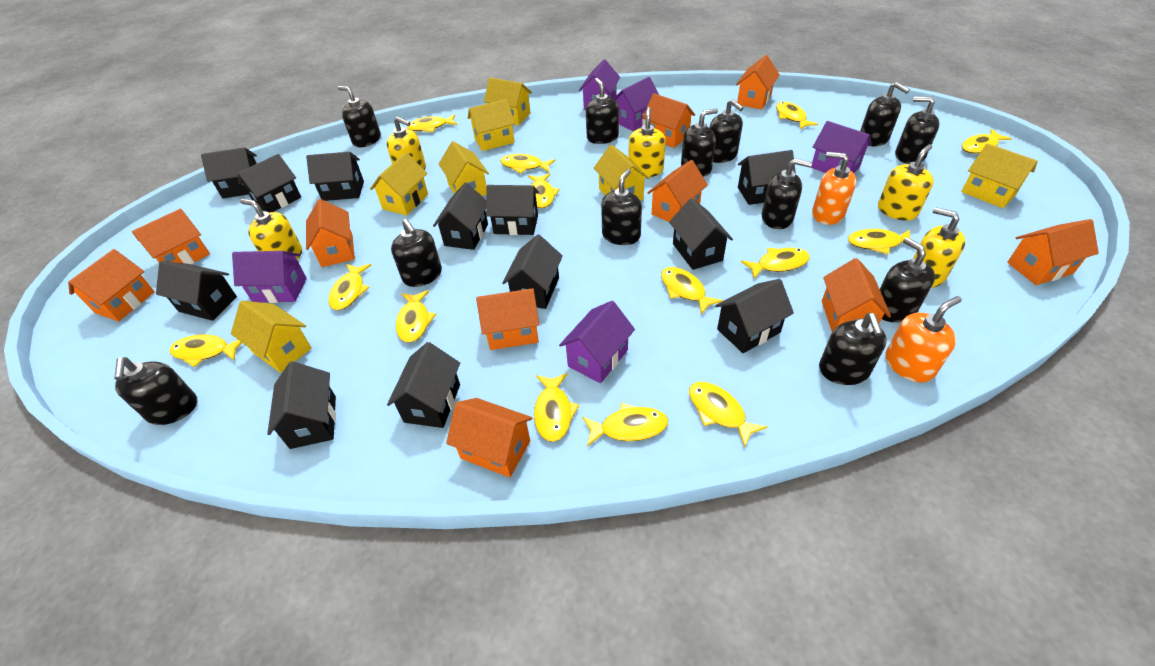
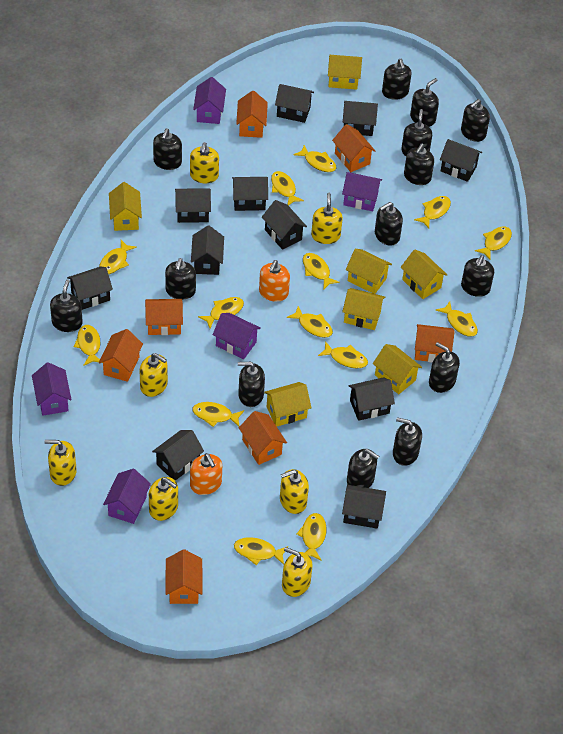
black house: [156,261,237,321] [201,147,257,198] [238,154,301,213] [267,361,336,449] [306,152,364,201] [387,342,460,428] [433,183,488,250] [486,185,539,235] [502,234,563,309] [669,198,733,270] [715,279,794,353] [738,150,796,205] = 12 -> [67,267,113,310] [152,430,204,481] [175,188,211,223] [191,226,224,275] [232,177,268,211] [262,200,307,250] [275,84,314,123] [342,485,386,529] [343,101,378,136] [348,377,395,421] [440,139,482,182] = 11
black soap dispenser: [114,357,197,425] [338,86,381,147] [391,219,442,287] [586,78,619,144] [601,169,642,245] [681,109,718,177] [709,99,744,163] [762,159,812,229] [819,313,887,385] [860,82,910,146] [880,237,935,323] [895,97,940,164] = 12 -> [50,279,83,332] [153,128,182,170] [165,258,196,300] [238,362,265,407] [347,449,379,488] [375,202,403,246] [382,59,412,100] [393,417,422,466] [401,109,432,156] [404,143,434,185] [410,78,439,127] [429,342,460,393] [461,99,490,142] [461,255,494,297] = 14
orange house: [68,249,155,321] [132,209,210,264] [306,199,355,267] [446,398,532,478] [476,288,539,350] [642,93,695,148] [648,160,708,222] [736,55,780,109] [822,258,891,332] [1007,219,1099,285] = 10 -> [99,329,143,382] [145,299,183,335] [165,549,203,604] [236,91,268,138] [239,411,287,465] [332,124,375,172] [415,324,455,363] = 7
yellow soap dispenser: [240,199,302,259] [387,117,426,170] [629,107,666,177] [878,144,934,221] [913,207,965,288] = 5 -> [44,440,77,486] [139,353,168,397] [149,477,178,521] [190,142,219,183] [280,469,309,514] [282,547,312,597] [311,193,343,244] = 7

